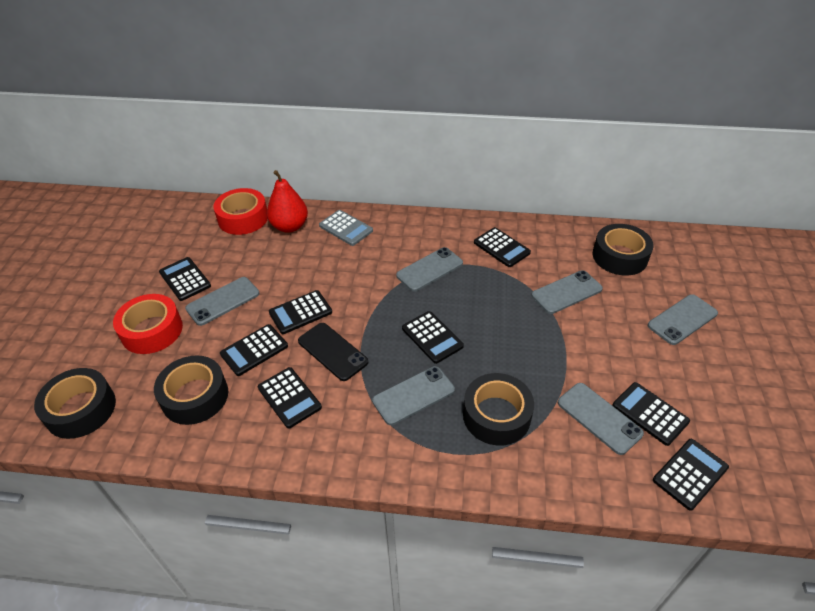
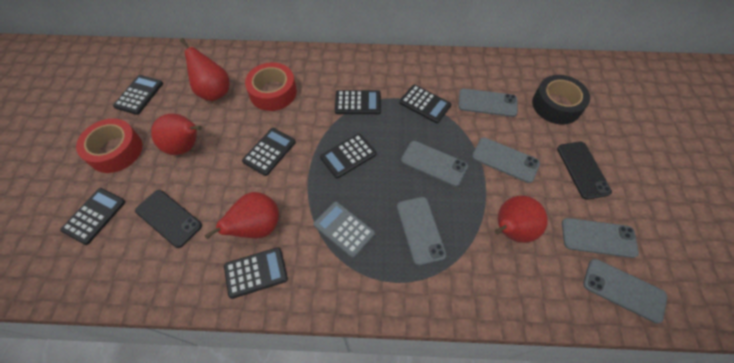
black calculator: [159,257,211,301] [220,324,288,376] [258,367,322,428] [269,290,332,334] [402,311,464,364] [474,227,531,267] [612,382,690,446] [653,439,729,511] = 8 -> [60,188,125,245] [113,75,163,115] [224,247,288,299] [242,128,296,176] [320,133,376,179] [335,90,381,114] [399,85,452,123] = 7
black phone: [298,323,368,381] = 1 -> [135,190,202,248] [557,142,612,200] = 2
black tape: [34,368,116,439] [154,355,228,425] [463,373,534,446] [592,224,654,276] = 4 -> [532,75,590,124] = 1
red pear: [267,170,308,233] = 1 -> [151,113,202,155] [180,38,229,101] [204,192,279,239] [495,196,548,243] = 4

